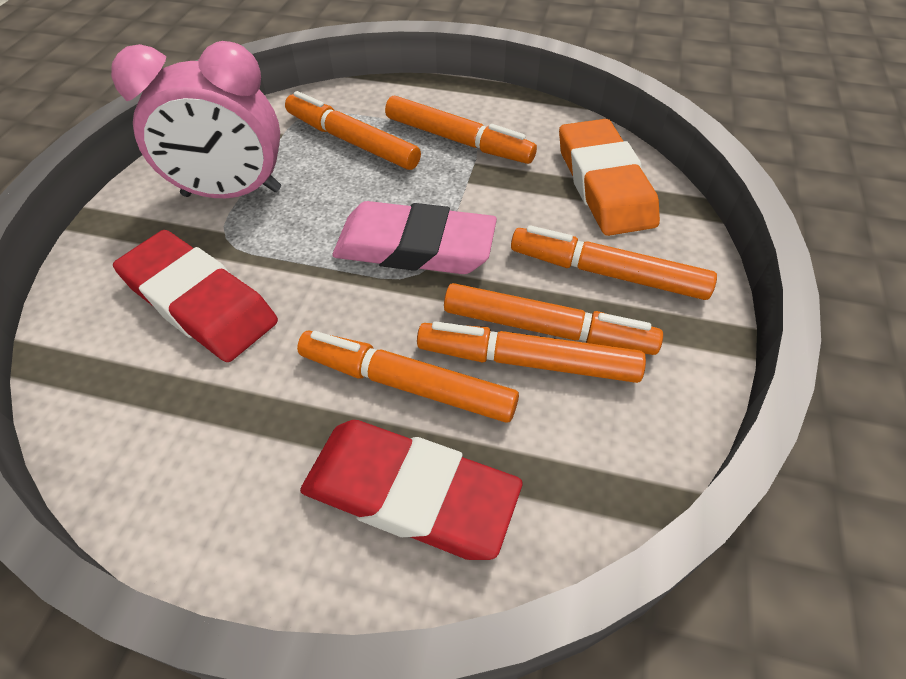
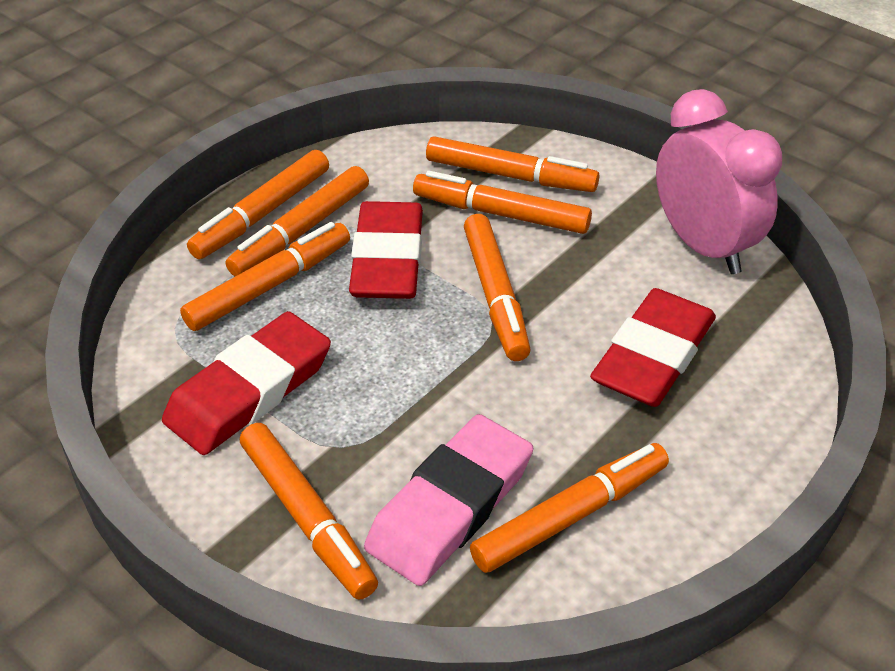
orange eraser: [559,119,660,236] = 1 -> none = 0
orange marker: [285,91,421,170] [297,331,519,423] [385,96,537,164] [417,321,646,383] [444,283,663,355] [511,225,717,300] = 6 -> [180,222,350,331] [187,150,329,259] [226,166,369,276] [240,423,378,600] [413,171,592,234] [426,136,599,192] [464,214,531,361] [470,443,669,573] = 8
red eraser: [113,230,278,362] [300,420,523,560] = 2 -> [162,311,331,455] [349,201,423,299] [590,288,716,407] = 3

